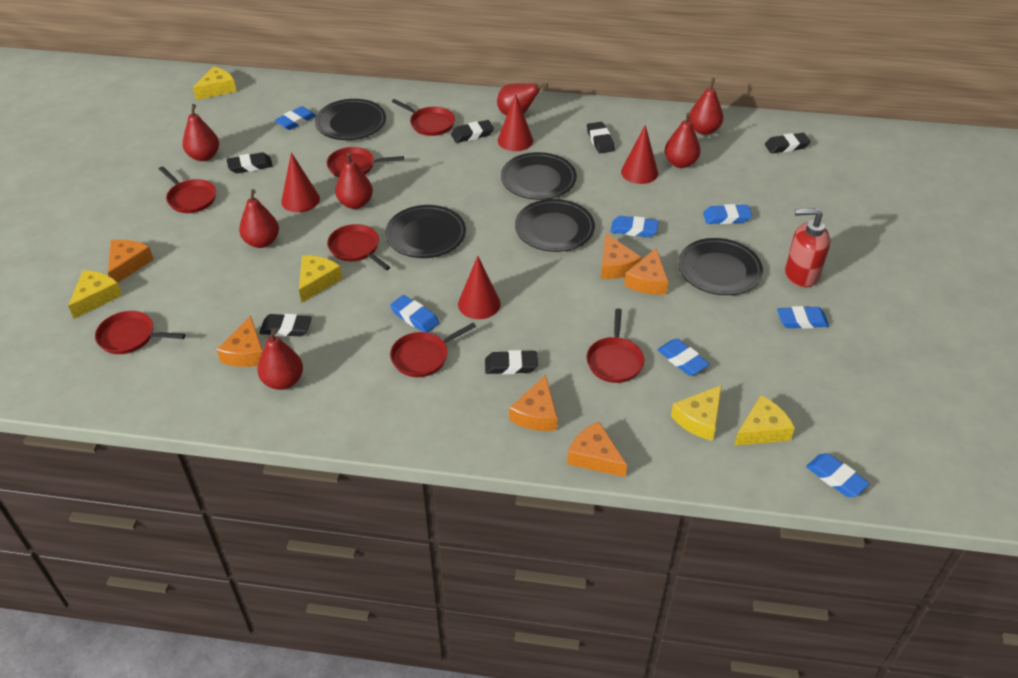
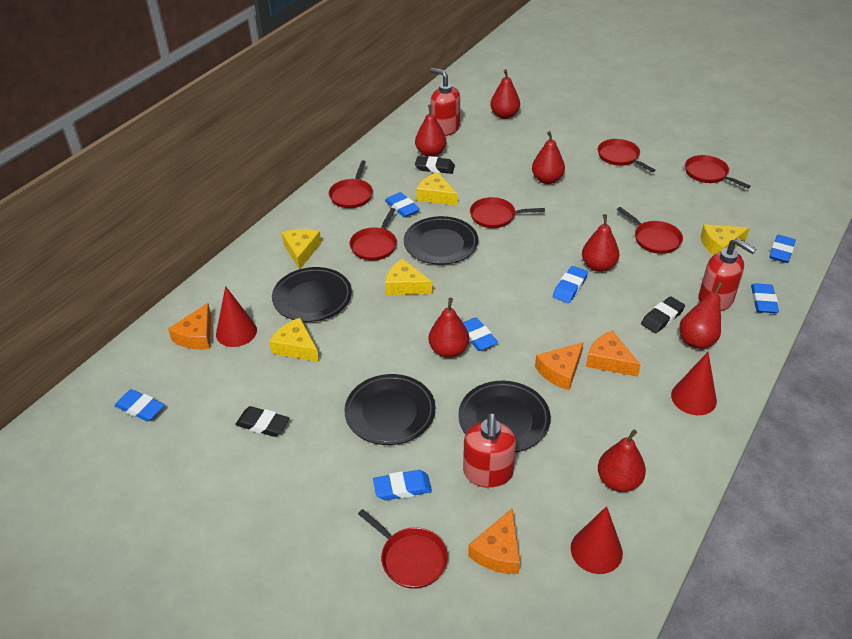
black eraser: [226,152,273,173] [259,314,312,337] [451,120,494,143] [485,350,538,374] [587,122,615,153] [765,133,811,153] = 6 -> [235,406,290,437] [415,156,455,174] [641,296,685,333] = 3
black plate: [315,99,386,140] [385,205,466,258] [501,152,577,200] [515,199,595,252] [678,238,763,295] = 5 -> [272,267,352,322] [344,374,435,445] [404,216,478,265] [458,381,551,452] = 4
orange cheese: [108,240,154,283] [217,315,263,367] [509,375,557,431] [567,422,627,477] [601,234,642,279] [624,248,669,295] = 6 -> [168,303,211,350] [468,509,520,574] [535,342,583,390] [586,331,641,377] = 4
red cone: [281,152,320,212] [458,256,501,319] [498,94,533,151] [621,125,658,184] = 4 -> [216,286,257,347] [571,506,623,574] [671,352,717,415] = 3
red soap dispenser: [785,208,830,287] = 1 -> [430,68,460,136] [463,413,516,488] [698,238,756,311] = 3

